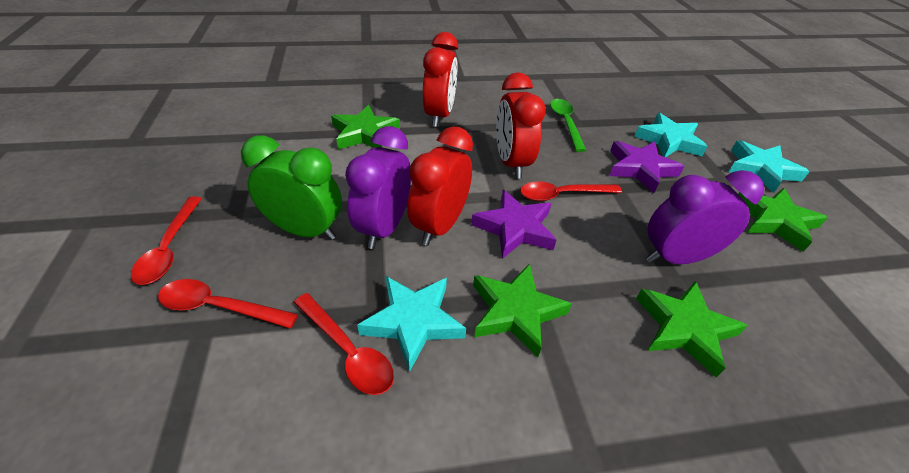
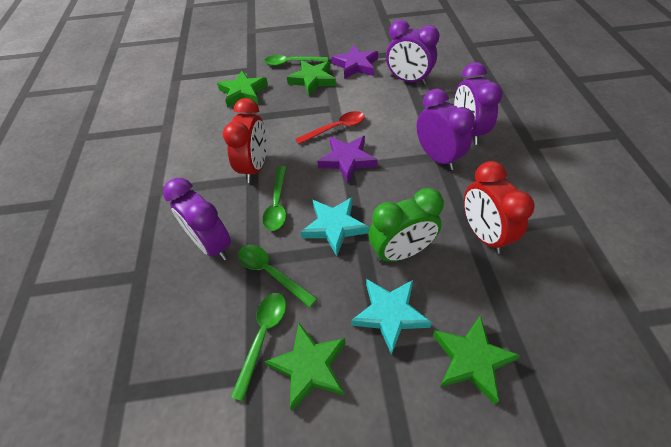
green spoon: [550,99,586,152] = 1 -> [231,293,286,401] [238,245,317,308] [262,166,287,231] [264,55,328,66] = 4
purple clock: [345,126,411,249] [646,170,764,264] = 2 -> [163,178,231,260] [386,20,440,85] [417,88,475,170] [454,62,503,145] = 4
red clock: [407,126,473,246] [423,32,458,127] [496,72,546,179] = 3 -> [223,98,267,183] [464,161,535,254] = 2
red spoon: [131,196,202,285] [158,279,298,328] [294,293,394,395] [520,181,622,201] = 4 -> [295,111,365,144] = 1
turquoise star: [357,276,466,372] [634,113,708,157] [729,140,809,193] = 3 -> [301,197,369,256] [351,279,432,355] = 2

